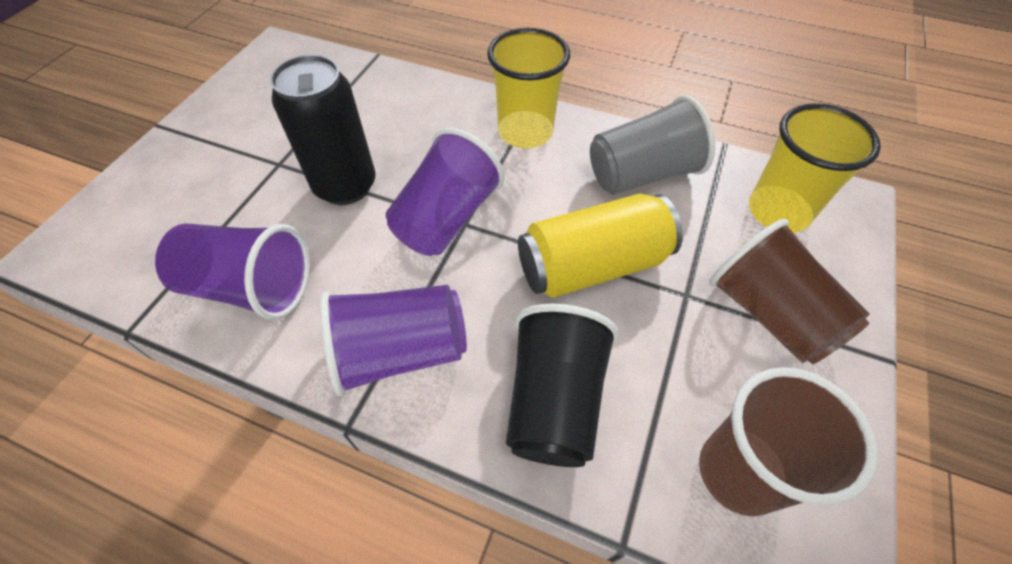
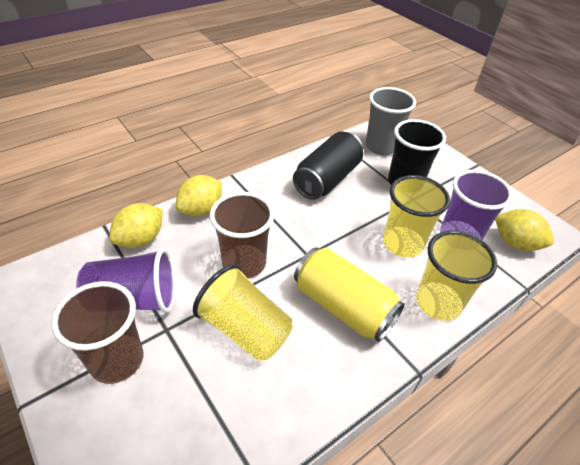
purple cup: [155,223,310,320] [320,285,467,396] [386,128,505,256] = 3 -> [76,248,176,313] [440,170,513,240] = 2
yellow cup: [487,28,570,149] [749,103,881,233] = 2 -> [193,264,293,361] [383,175,450,257] [416,231,497,321] = 3
yellow lemon: none = 0 -> [109,203,163,248] [176,175,222,216] [495,209,554,251] = 3

